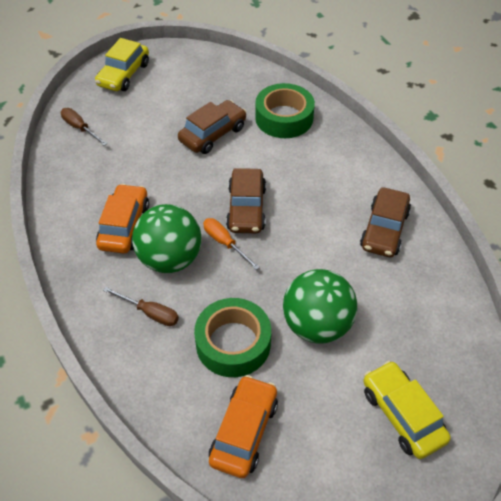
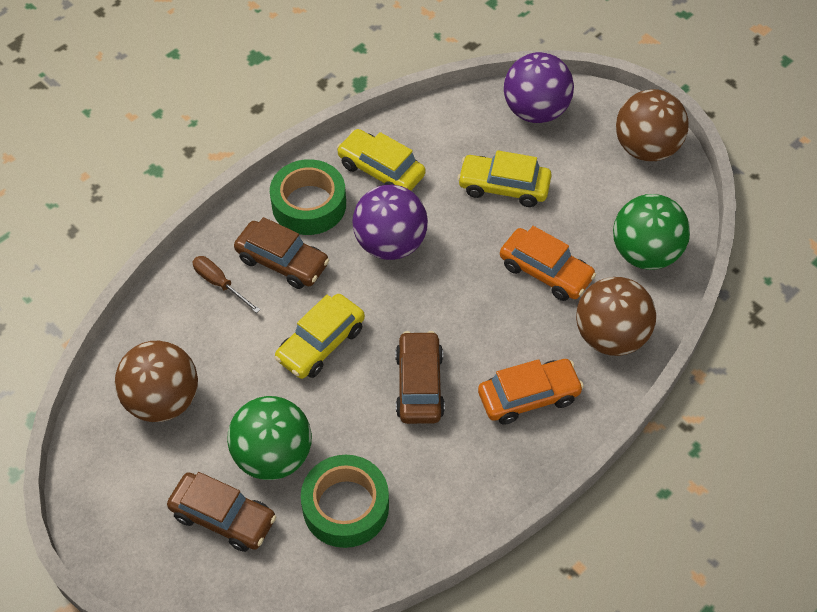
brown ball: none = 0 -> [115,341,198,422] [576,277,656,356] [616,89,688,161] = 3
brown screwdriver: [61,108,107,146] [103,287,179,326] = 2 -> [192,256,260,313] = 1
orange screwdriver: [203,218,260,270] = 1 -> none = 0
purple ball: none = 0 -> [352,185,428,260] [504,52,574,123] = 2
yellow car: [95,38,149,91] [363,361,451,459] = 2 -> [274,294,365,379] [337,129,426,191] [457,150,552,207] = 3

